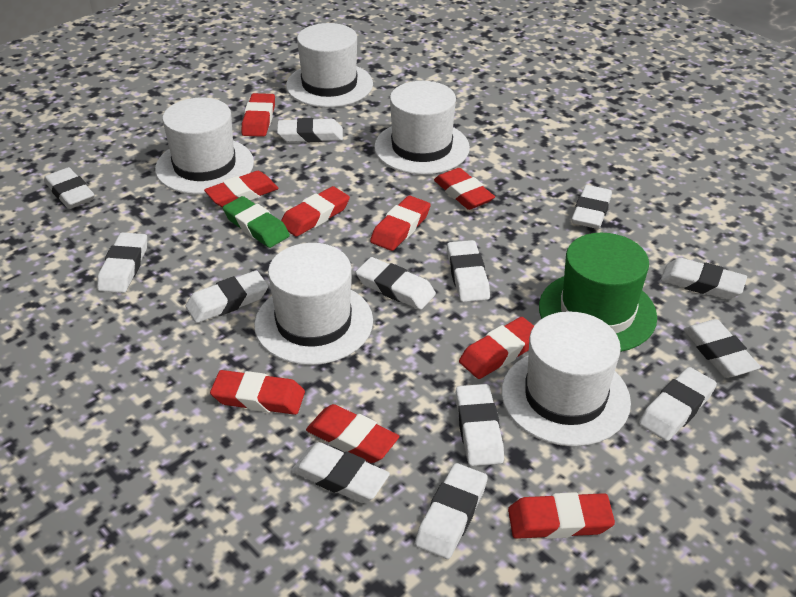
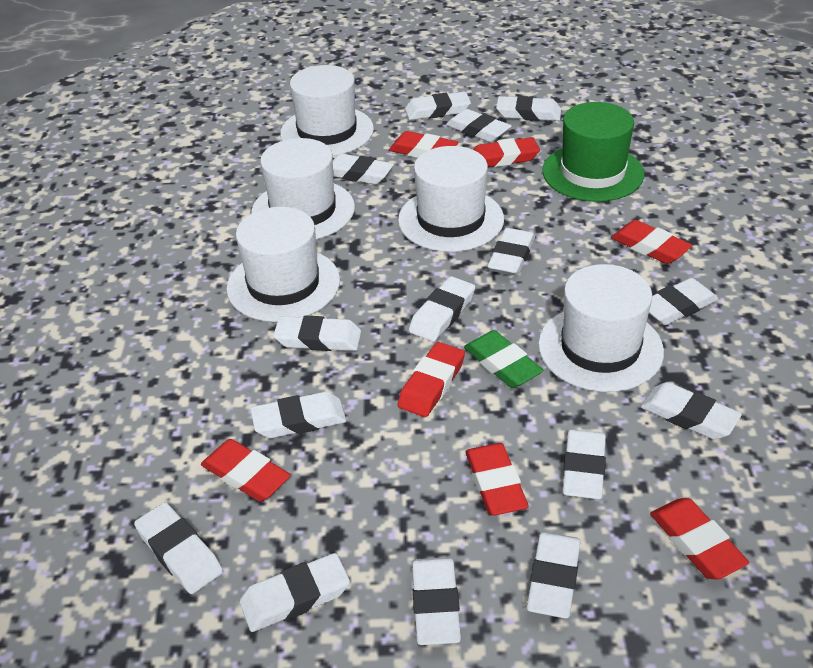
red eraser: [204,171,279,208] [210,370,305,415] [241,93,275,137] [281,186,350,237] [306,404,399,463] [370,196,431,251] [434,168,495,210] [459,317,534,379] [508,492,615,539] = 9 -> [201,439,291,502] [389,131,458,158] [397,342,465,417] [465,443,529,515] [473,137,540,167] [611,220,692,264] [650,498,749,579] = 7
white eraser: [44,167,95,209] [97,232,147,293] [185,270,268,323] [277,118,343,142] [292,442,390,503] [356,257,436,310] [415,463,488,559] [447,240,490,302] [456,384,504,466] [572,185,612,229] [639,367,717,441] [661,258,747,299] [684,319,761,378] = 13 -> [134,502,223,594] [240,553,350,632] [251,392,346,438] [273,315,361,351] [333,153,394,185] [405,92,471,120] [409,276,475,342] [412,557,461,645] [446,109,512,142] [487,228,535,276] [496,96,561,121] [527,532,581,618] [562,430,606,499] [641,382,742,440] [649,278,718,325] = 15

